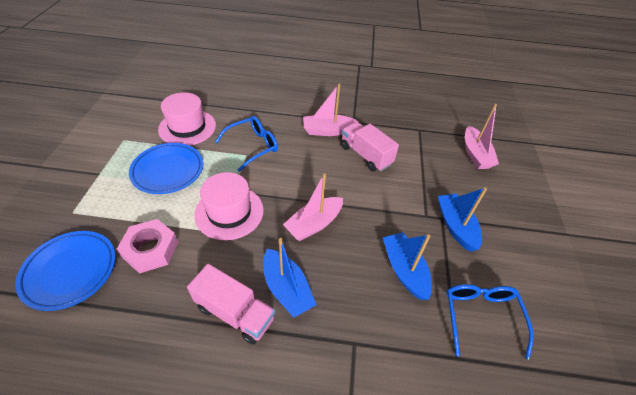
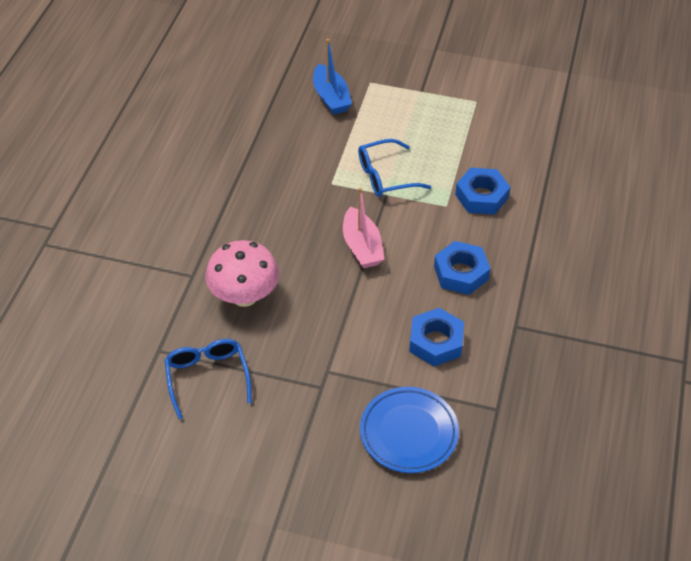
blue boat: [263,238,316,318] [383,232,432,300] [438,187,487,252] = 3 -> [313,39,352,115] = 1
blue nut: none = 0 -> [409,308,464,366] [434,241,490,295] [455,168,510,215] = 3
blue plate: [15,231,116,311] [129,143,203,194] = 2 -> [360,387,459,473] = 1
pink boat: [283,173,343,241] [303,84,359,136] [465,104,499,169] = 3 -> [343,188,384,268] = 1
pink hat: [158,92,216,146] [194,172,264,240] = 2 -> none = 0
pink mushroom: none = 0 -> [206,240,279,307] = 1
pink nut: [117,219,178,274] = 1 -> none = 0
pink truck: [187,264,275,345] [341,122,399,172] = 2 -> none = 0

